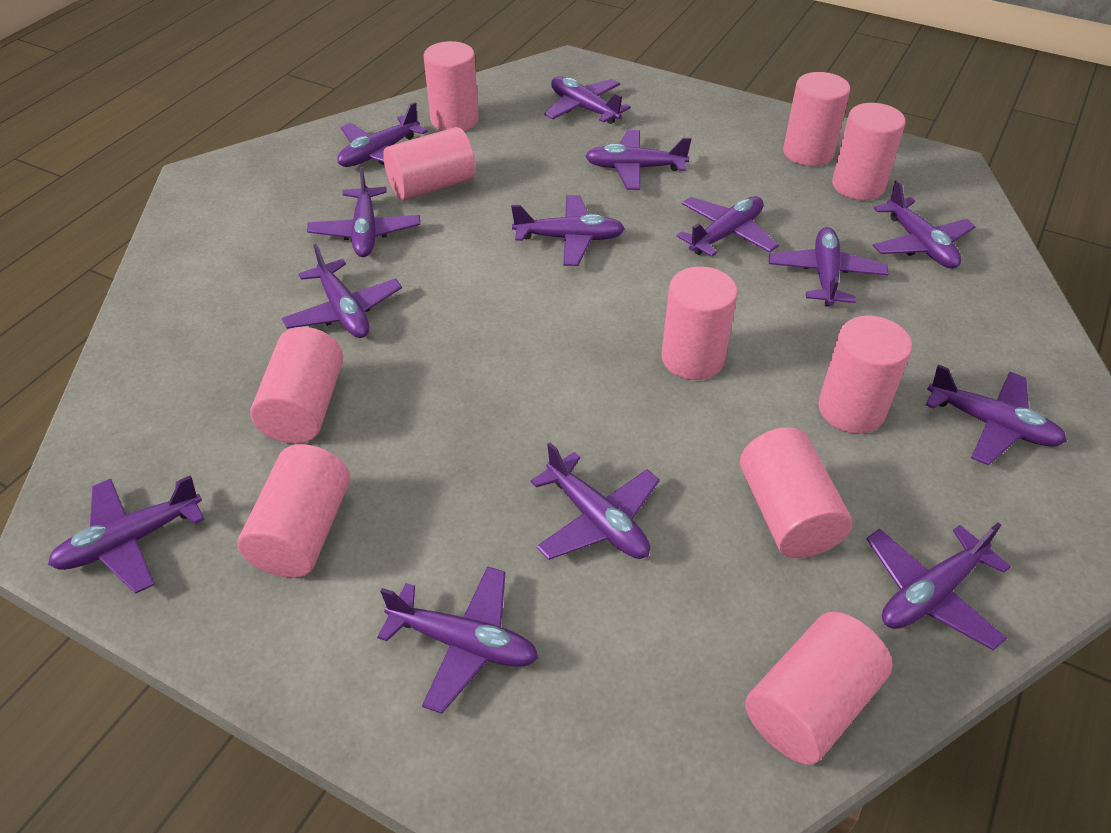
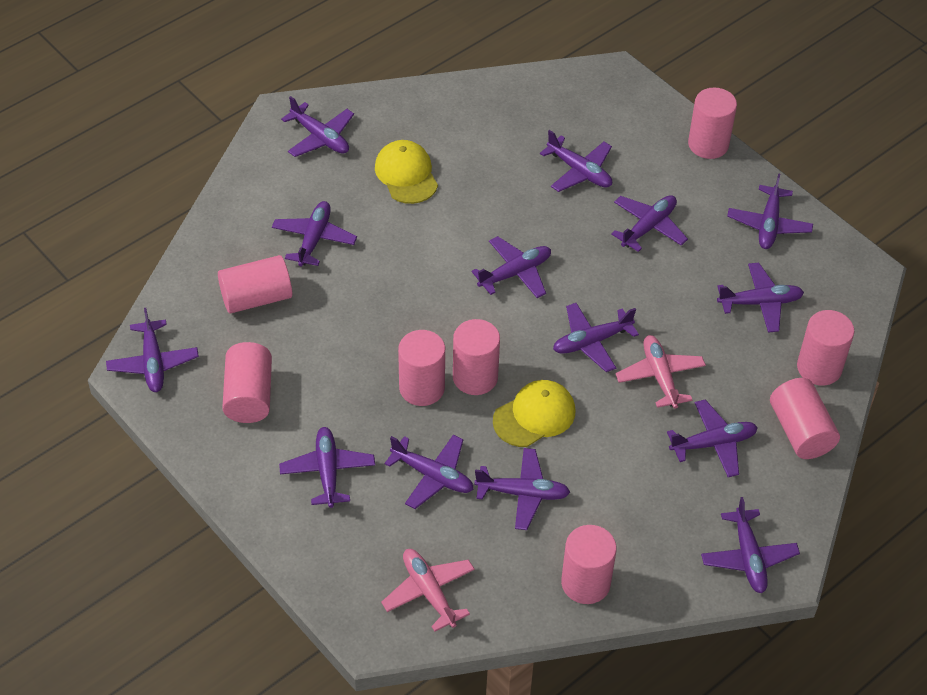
pink cylinder: [237,444,350,578] [250,327,343,444] [383,127,476,200] [423,41,479,131] [661,267,738,380] [740,427,852,558] [745,612,892,765] [783,72,850,166] [818,316,912,434] [832,103,906,200] = 10 -> [218,255,292,314] [222,342,272,423] [398,330,445,406] [453,319,500,395] [561,525,617,604] [688,88,737,159] [770,378,840,459] [797,310,854,386] = 8
pink plane: none = 0 -> [381,549,475,632] [615,335,706,409] = 2
yellow cap: none = 0 -> [375,140,438,204] [493,380,575,447] = 2

